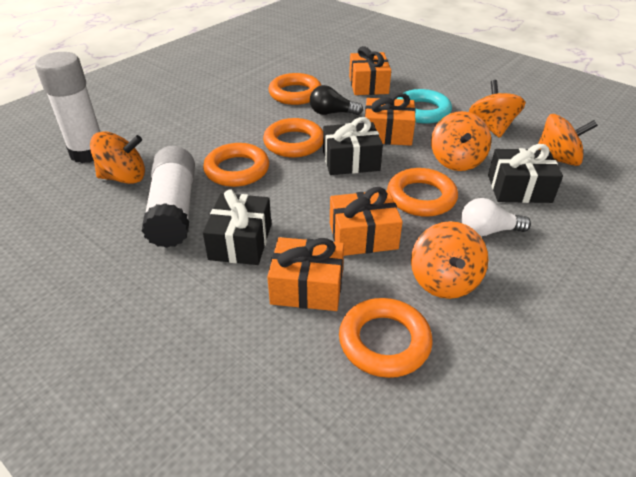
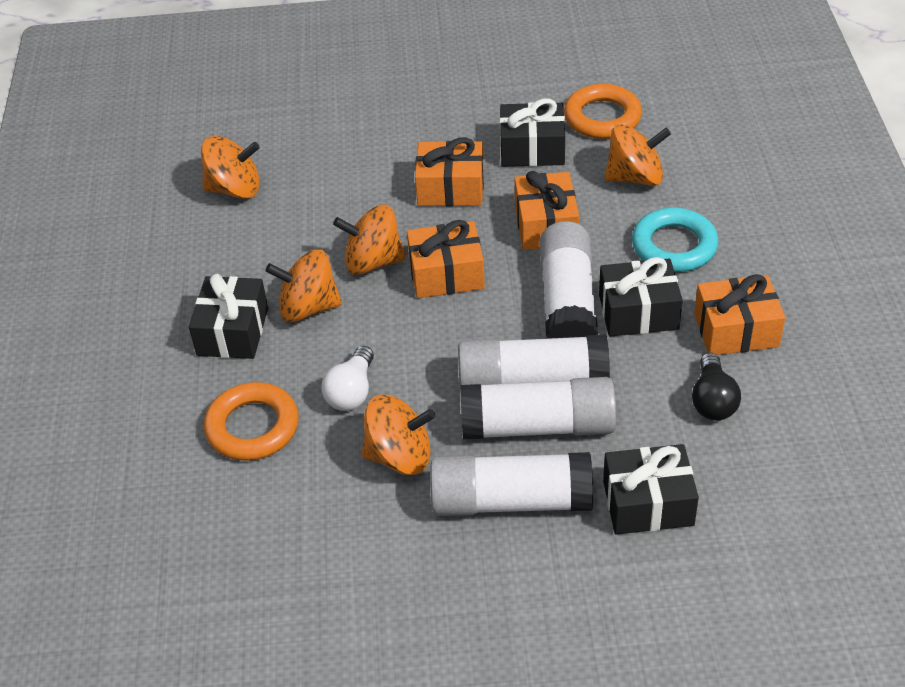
black gift: [203,190,271,265] [323,117,383,175] [488,144,563,203] = 3 -> [189,274,268,359] [500,98,565,167] [599,257,683,337] [603,444,699,535] = 4
orange ring: [203,143,269,187] [263,118,323,158] [269,73,321,105] [339,298,433,378] [387,168,458,217] = 5 -> [204,382,299,461] [564,84,642,139] = 2
white glue stick: [35,52,100,163] [142,146,195,248] = 2 -> [430,452,593,516] [458,335,610,385] [460,377,616,440] [539,221,598,339] = 4

